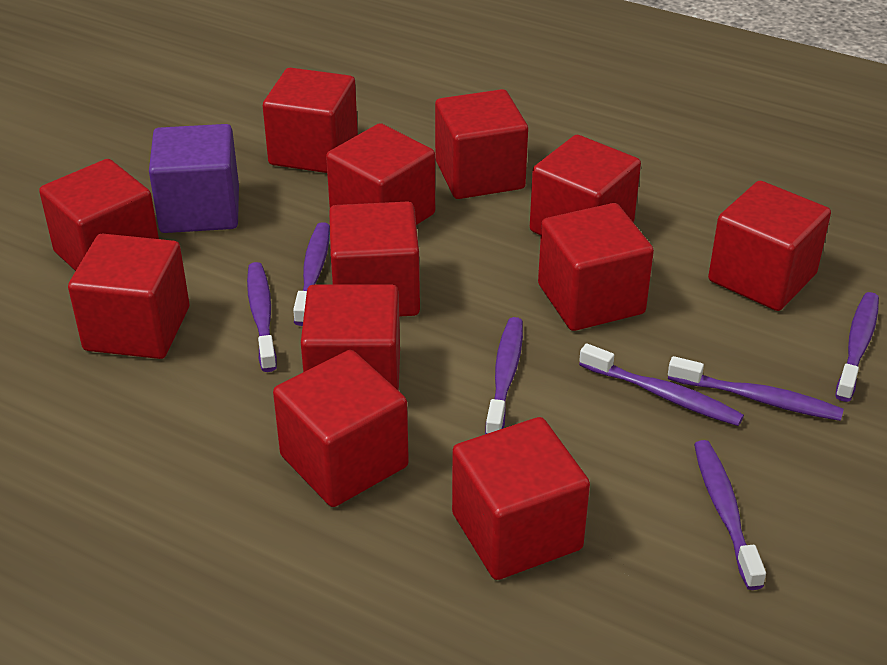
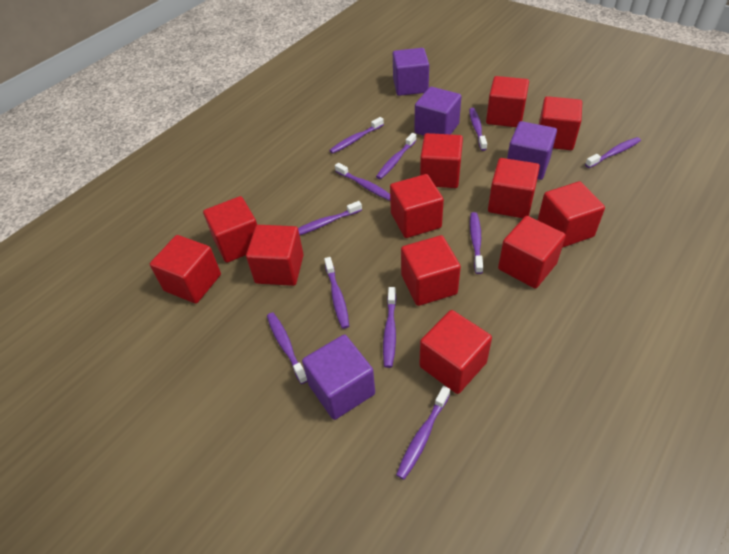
purple cube: [149,124,239,233] = 1 -> [302,335,375,420] [393,48,429,96] [415,87,462,136] [507,121,557,180] = 4
purple toothbrush: [247,262,277,372] [293,222,330,326] [485,317,523,434] [579,343,744,426] [668,356,844,421] [694,440,766,590] [835,292,879,402] = 7 -> [267,313,308,384] [298,201,362,235] [324,257,349,329] [329,117,384,154] [335,163,390,201] [376,133,416,179] [383,287,397,368] [396,386,450,480] [469,108,487,151] [470,212,483,274] [585,137,641,168] = 11

